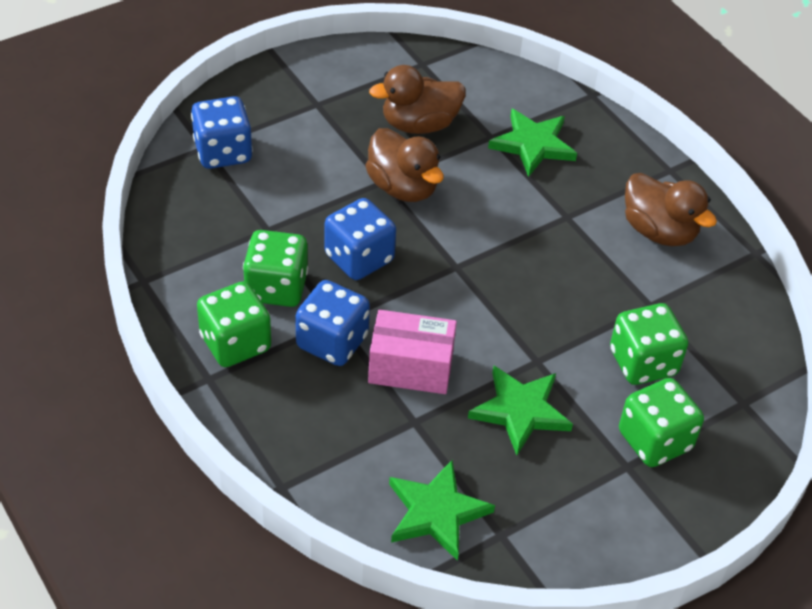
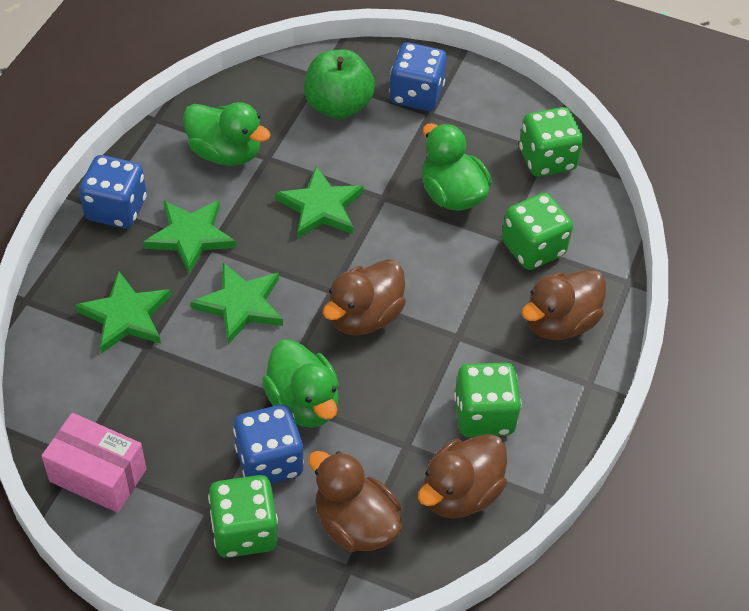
brown duck: [365,128,444,202] [369,65,465,134] [625,173,717,246] = 3 -> [308,451,402,552] [323,259,406,336] [418,434,507,519] [522,269,606,340] = 4
green apple: none = 0 -> [304,49,375,119] = 1
green duck: none = 0 -> [183,102,271,166] [262,339,339,428] [422,123,492,211] = 3
green star: [389,460,495,561] [468,365,573,455] [488,109,577,177] = 3 -> [75,271,171,354] [143,200,236,274] [191,263,283,344] [275,166,364,238] = 4

